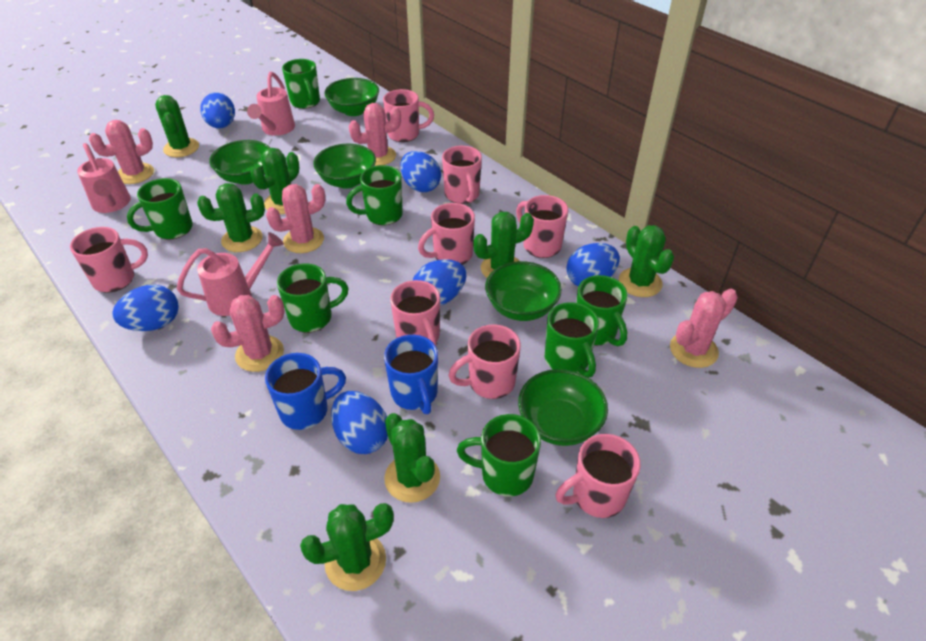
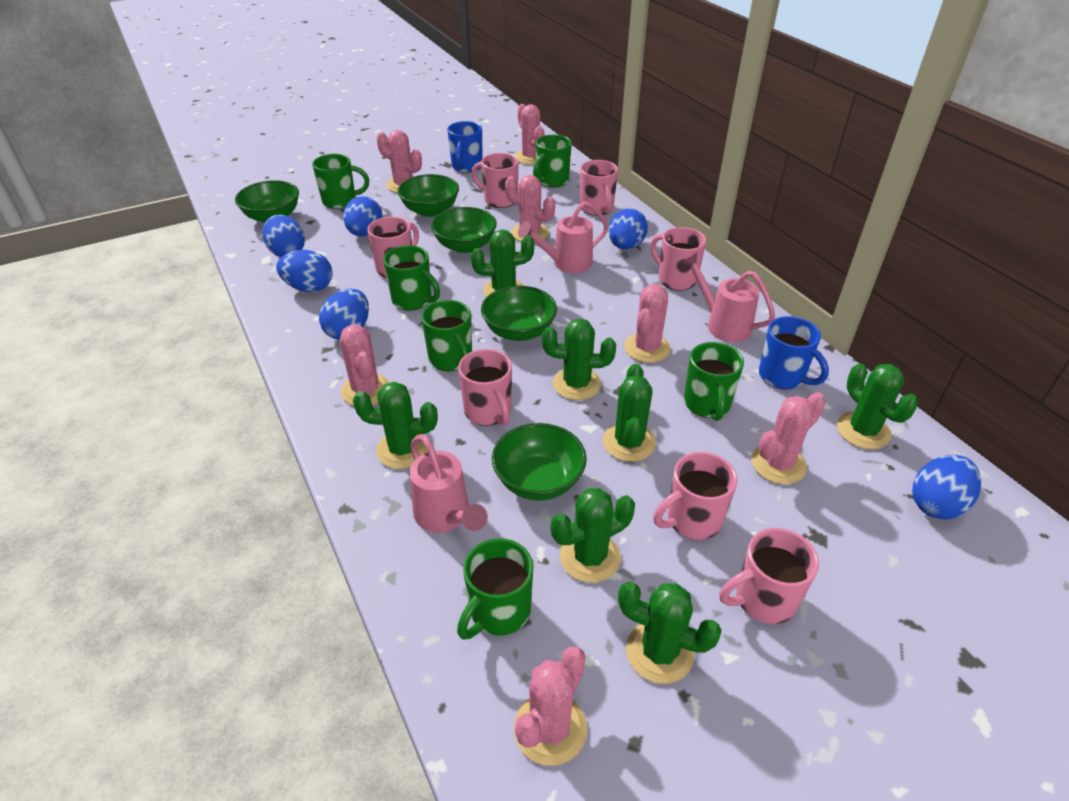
green mug: [127,178,193,240] [277,263,349,332] [282,59,320,109] [346,165,403,225] [457,414,541,497] [545,302,599,378] [576,275,628,346] = 7 -> [312,154,369,209] [383,245,440,311] [421,300,472,371] [457,538,533,640] [533,135,572,188] [684,342,744,421] = 6
pink cactus: [89,120,154,184] [211,295,285,372] [266,184,325,253] [349,103,401,166] [670,289,738,368] = 5 -> [340,325,390,406] [377,130,422,193] [505,175,555,243] [514,647,587,766] [515,104,544,165] [624,284,671,363] [751,392,826,484] = 7
pink mug: [70,227,148,293] [383,89,434,142] [390,280,440,346] [418,203,475,265] [442,146,482,204] [448,325,521,399] [516,195,568,258] [555,434,641,518] = 8 -> [367,217,419,278] [458,349,512,426] [471,153,519,208] [580,160,618,216] [650,227,706,291] [653,452,738,540] [719,528,819,624] = 7

